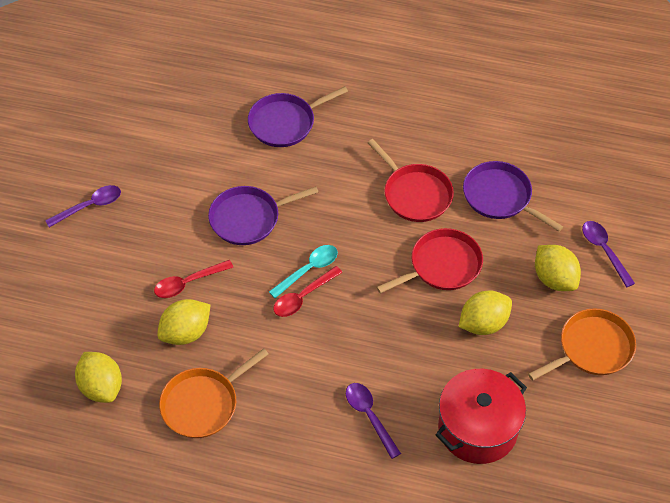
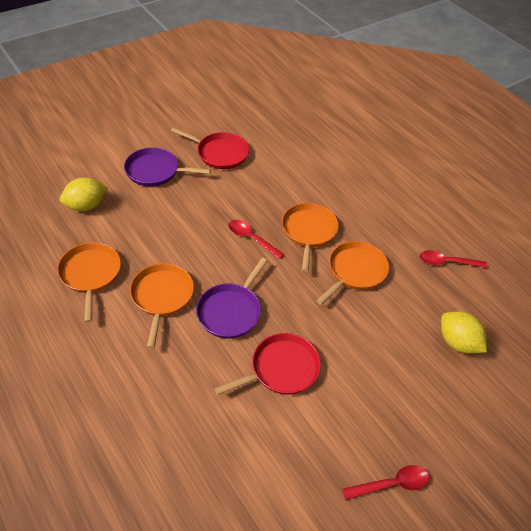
orange pan: [159,348,268,438] [528,309,636,381] = 2 -> [57,242,121,323] [130,263,194,348] [282,203,339,272] [316,241,389,305] = 4
purple pan: [208,186,319,245] [248,86,348,147] [463,161,563,232] = 3 -> [124,147,211,187] [196,258,267,339] = 2
purple spoon: [45,185,121,227] [346,383,401,459] [582,221,635,287] = 3 -> none = 0
red pot: [435,369,527,464] = 1 -> none = 0
red spoon: [154,260,233,298] [273,266,343,317] = 2 -> [228,220,285,259] [342,465,429,500] [420,250,487,268] = 3
turquoise spoon: [269,245,338,298] = 1 -> none = 0
yellow lemon: [75,352,122,403] [157,299,210,345] [459,290,512,335] [535,245,581,291] = 4 -> [60,178,108,211] [441,311,487,354] = 2

